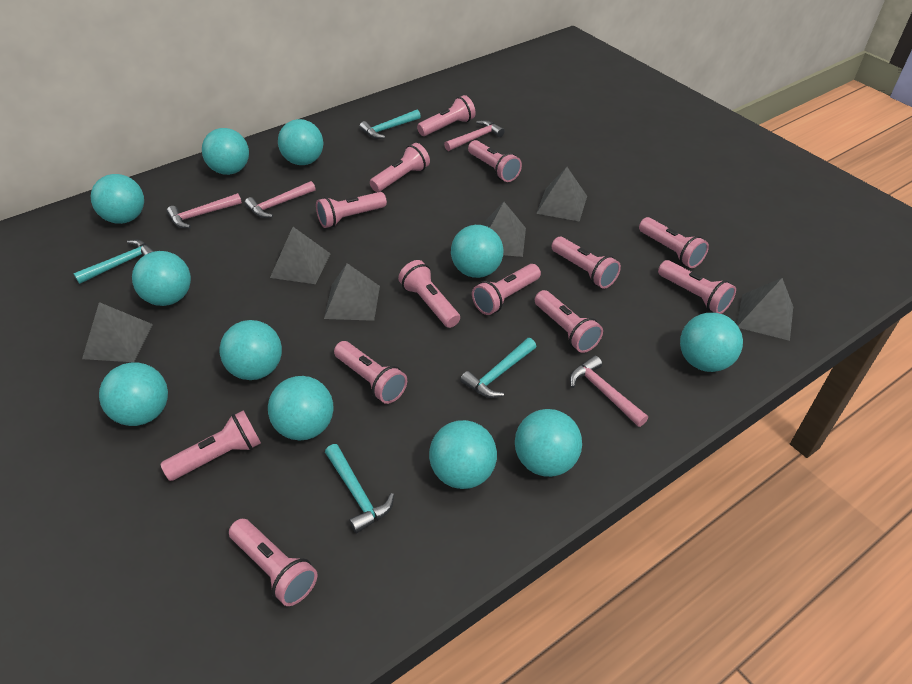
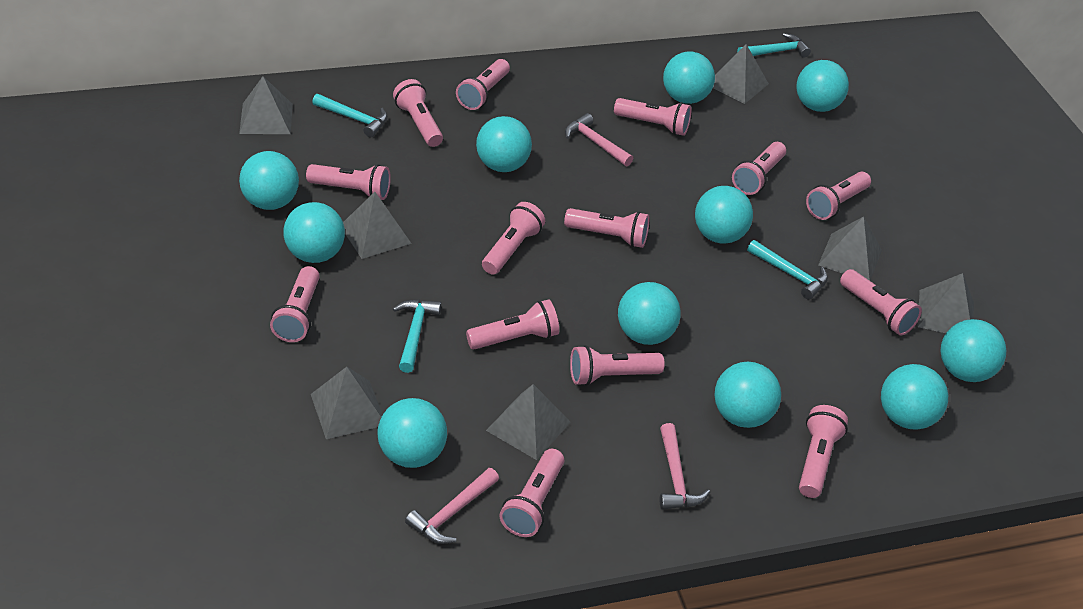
grey pyramid: [82,302,153,362] [270,227,331,284] [324,263,380,321] [482,202,526,257] [536,167,587,222] [737,278,793,341] = 6 -> [239,76,293,134] [311,367,383,439] [343,192,412,259] [486,384,571,460] [713,44,769,104] [818,216,882,281] [918,273,974,333] = 7
pink flashlight: [160,410,261,481] [229,519,318,606] [316,192,387,228] [334,341,407,404] [370,143,430,192] [398,260,460,328] [417,95,476,136] [468,140,522,182] [472,264,541,315] [535,290,603,353] [551,237,621,289] [639,217,709,268] [658,260,736,314] = 13 -> [270,266,320,342] [306,164,391,200] [393,79,443,147] [456,59,510,110] [466,299,559,349] [482,202,545,275] [500,449,564,537] [564,208,649,248] [570,345,665,386] [614,98,692,136] [732,142,786,195] [799,405,848,498] [806,172,871,220] [840,269,922,335] = 14
pink hammer: [167,193,242,228] [245,181,315,218] [444,120,505,151] [570,355,648,427] = 4 -> [405,468,499,544] [565,113,633,166] [660,423,710,510] = 3

